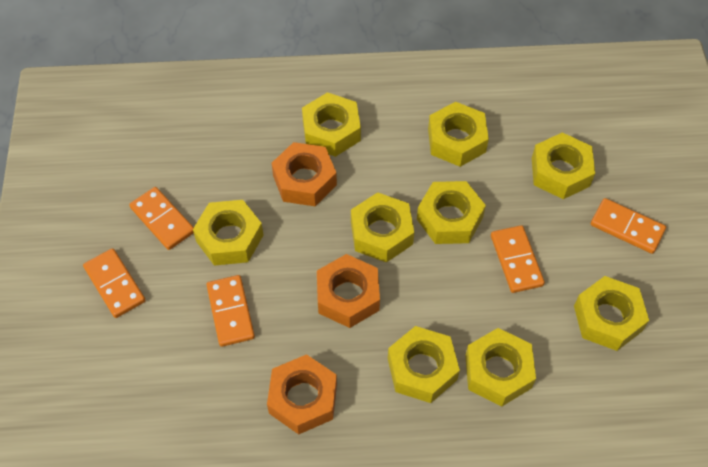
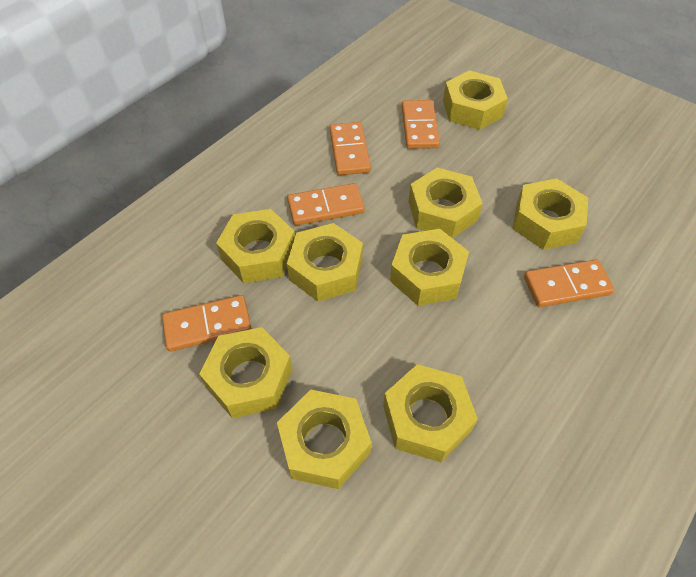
orange nut: [267,354,337,434] [272,142,337,206] [317,254,380,328] = 3 -> none = 0

